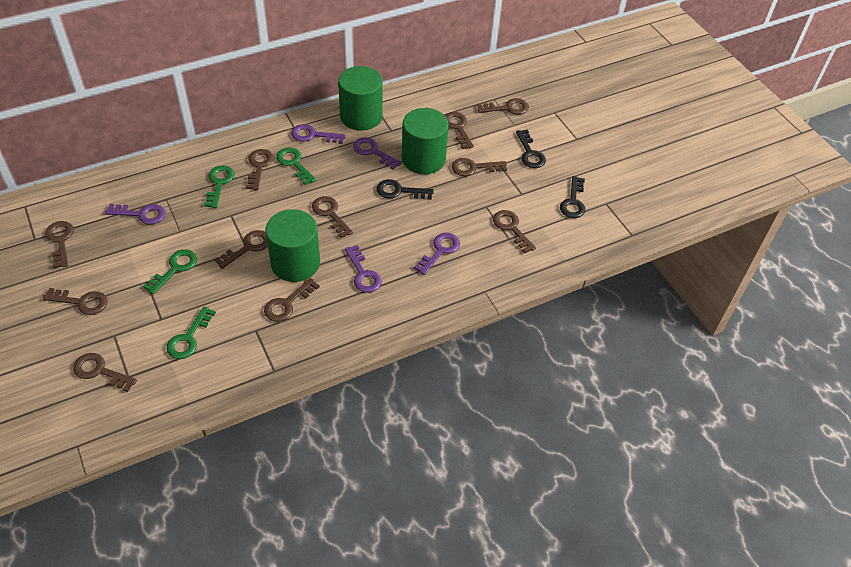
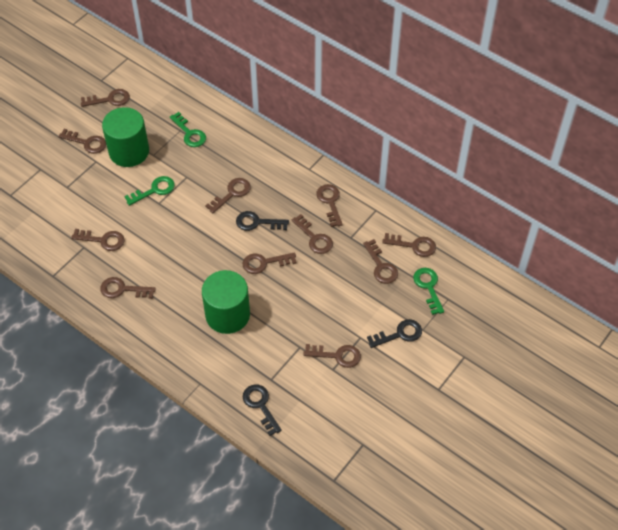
green cylinder: [265,209,320,282] [338,66,383,131] [402,108,449,174] = 3 -> [102,107,149,167] [202,270,250,334] = 2
green key: [143,249,197,294] [166,306,216,359] [204,165,235,208] [276,147,316,185] = 4 -> [124,176,175,206] [170,112,206,147] [413,268,444,315] = 3
purple key: [105,204,165,225] [291,124,346,144] [345,245,382,293] [353,137,401,170] [414,233,460,275] = 5 -> none = 0

